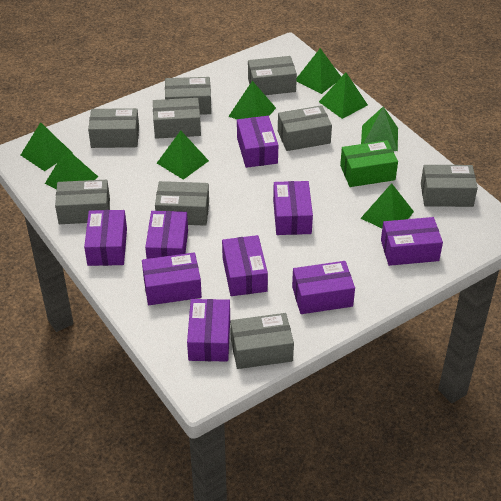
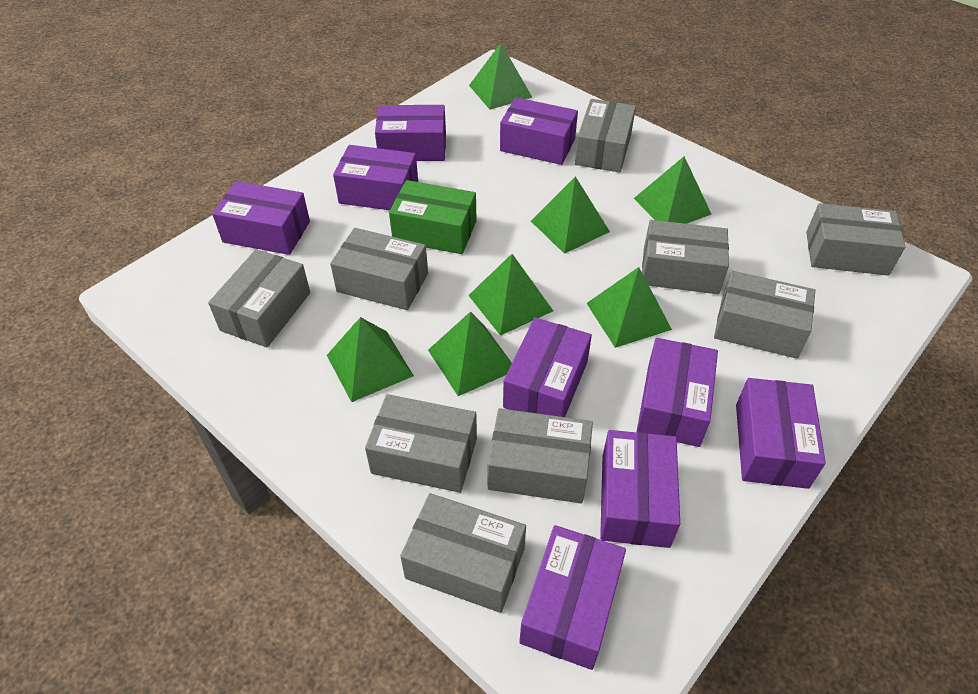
green pyramid: [21,122,72,171] [45,148,98,189] [157,131,209,180] [228,81,276,119] [296,48,341,94] [319,72,368,119] [360,183,414,228] [361,106,398,151] = 8 -> [327,317,414,402] [428,311,512,396] [468,254,553,336] [469,43,532,110] [531,176,610,254] [586,267,672,348] [634,157,712,224] = 7

